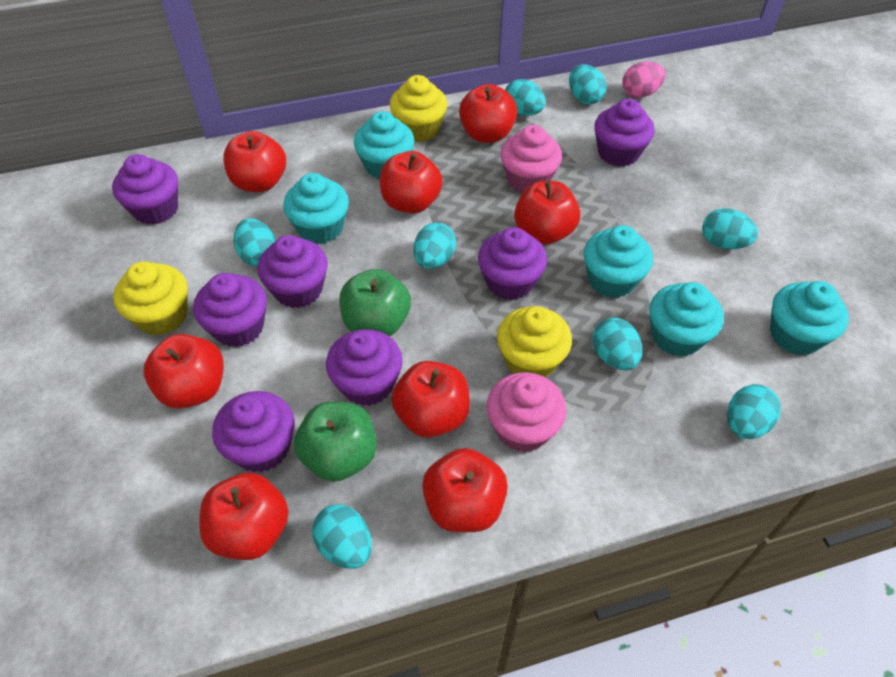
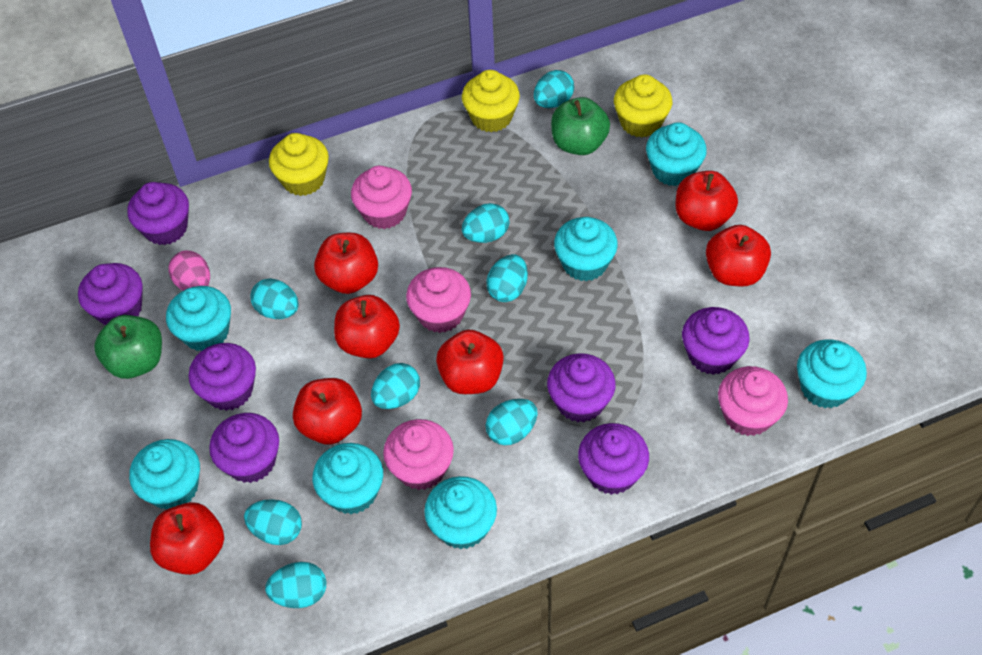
pink cupcake: [486,372,567,452] [501,125,562,193] = 2 -> [351,166,412,229] [383,419,454,490] [406,267,471,333] [718,366,788,436] = 4
red apple: [144,334,224,409] [199,473,289,560] [223,131,286,192] [380,151,443,213] [391,361,470,438] [422,448,508,532] [459,84,517,143] [514,181,580,245] = 8 -> [150,502,224,575] [293,378,362,445] [314,233,378,294] [334,295,400,358] [436,329,504,394] [675,171,738,231] [706,225,771,287] = 7
turquoise cupcake: [283,173,349,244] [354,111,414,179] [584,225,653,298] [649,282,724,357] [770,281,849,355] = 5 -> [129,439,200,510] [166,286,231,351] [313,443,383,514] [424,476,497,549] [554,217,618,281] [646,122,707,186] [797,340,867,408] = 7

